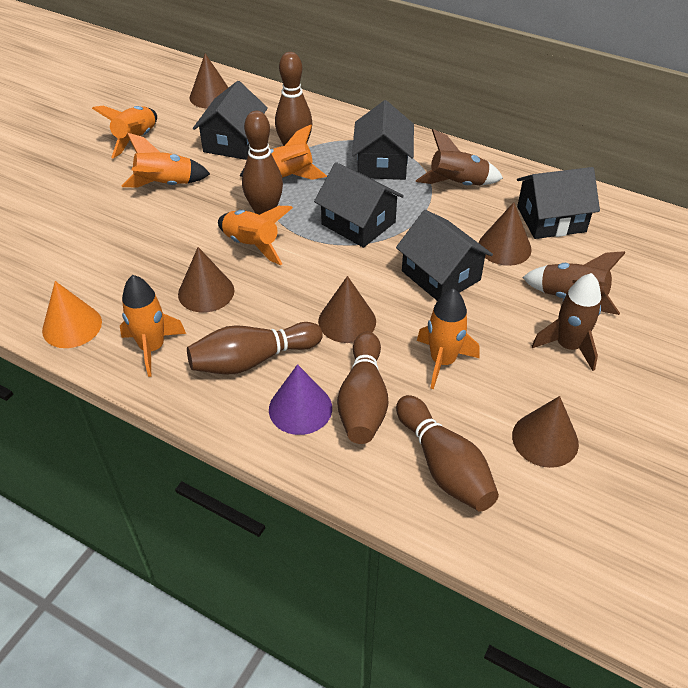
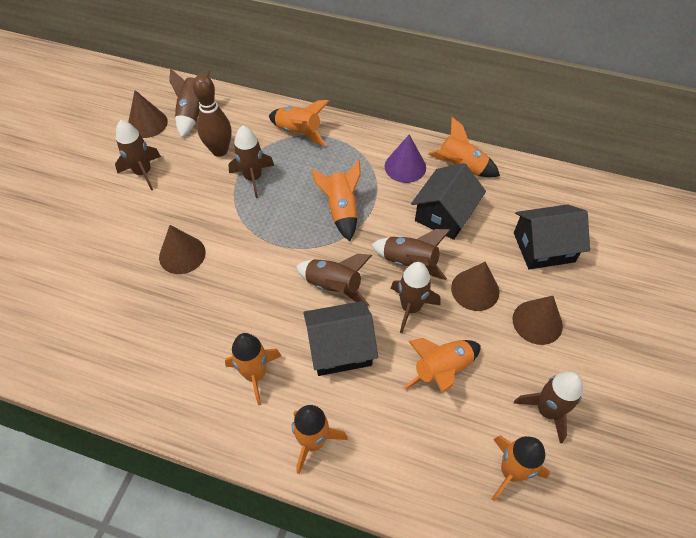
black house: [193,81,268,160] [314,162,404,248] [352,100,414,180] [396,210,493,301] [517,167,600,239] = 5 -> [303,301,378,376] [411,163,486,240] [514,204,590,269] = 3
brown bowling pin: [187,322,323,375] [242,111,283,215] [275,52,312,146] [337,332,388,444] [396,395,499,512] = 5 -> [193,74,232,157] = 1
brown cone: [178,247,234,313] [189,53,229,108] [318,276,376,343] [479,202,532,266] [512,396,579,468] = 5 -> [128,90,168,138] [159,225,206,274] [451,262,499,311] [512,296,563,345] = 4
brown rocket: [416,129,503,185] [522,251,625,315] [532,273,601,371] = 3 -> [115,120,161,190] [169,68,211,138] [228,126,274,198] [296,254,372,306] [371,229,451,280] [391,262,441,333] [514,372,583,443] = 7
orange cone: [42,281,102,348] = 1 -> none = 0
orange rocket: [92,106,157,159] [120,275,186,377] [122,133,210,188] [218,206,293,265] [240,125,327,180] [417,288,479,389] = 6 -> [225,333,281,405] [269,100,329,146] [292,405,348,474] [311,160,361,241] [403,338,480,393] [428,117,500,178] [492,435,550,501] = 7

